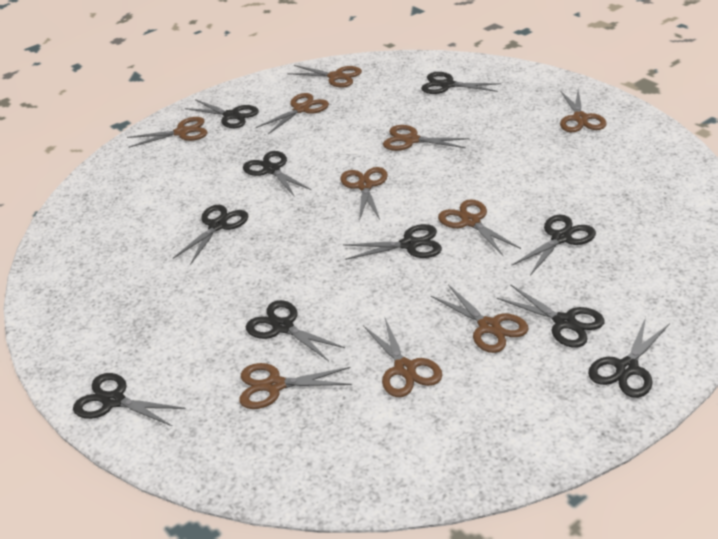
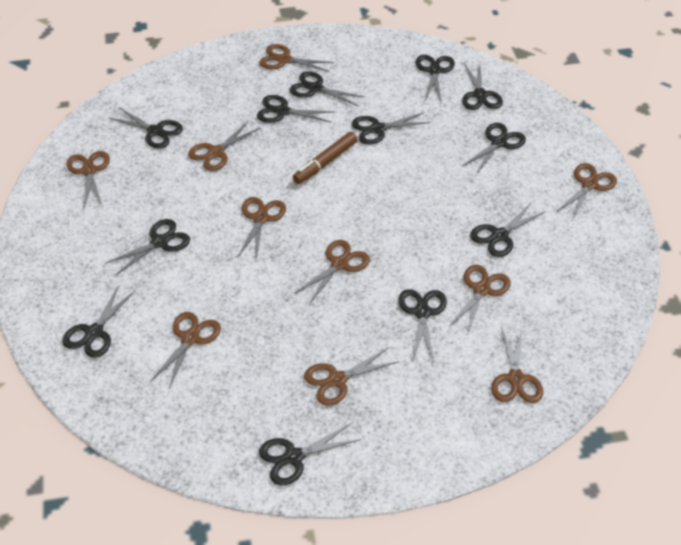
black scissors: [73,373,186,426] [173,205,248,265] [185,99,259,128] [243,151,311,197] [246,300,345,361] [343,224,442,260] [421,72,501,94] [497,284,605,348] [512,215,596,275] [588,317,670,398] = 10 -> [62,285,135,358] [105,219,190,276] [109,108,183,148] [257,95,333,123] [259,423,361,486] [290,71,365,106] [352,112,431,145] [398,289,447,362] [416,55,455,101] [462,63,503,110] [462,123,526,175] [470,203,546,257] = 12
brown marker: none = 0 -> [293,132,358,184] = 1

